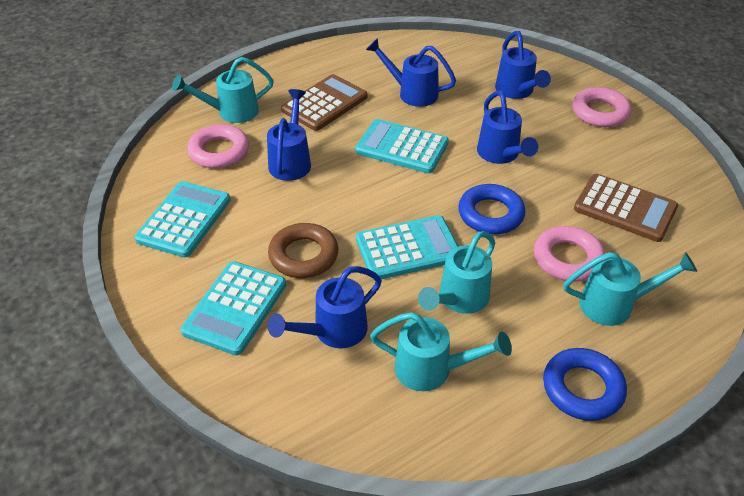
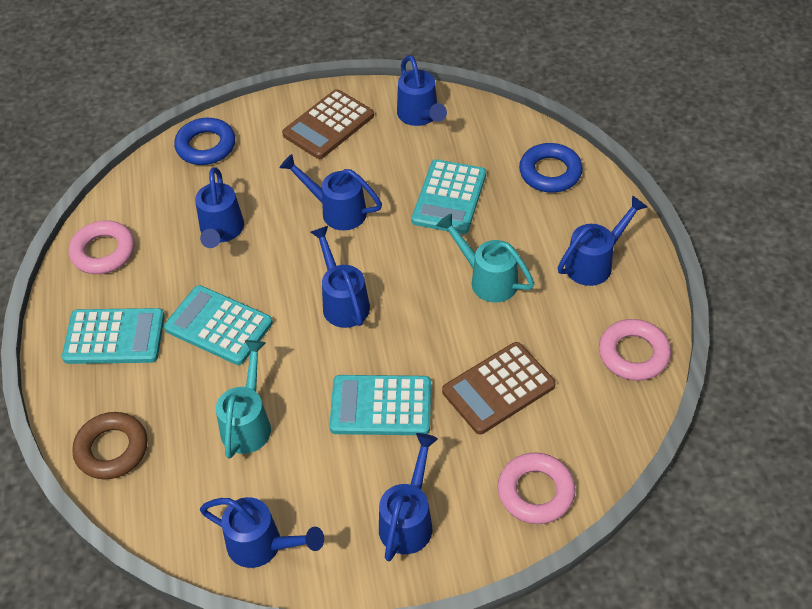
blue watering can: [267,89,311,181] [268,266,382,348] [366,38,456,107] [477,91,538,164] [495,31,551,99] = 5 -> [195,167,244,248] [200,497,324,568] [280,154,382,230] [311,226,370,328] [379,433,438,561] [397,55,447,126] [557,195,647,286] = 7
turquoise watering can: [172,57,274,123] [370,312,512,391] [418,231,495,314] [563,252,697,326] = 4 -> [216,340,271,459] [436,213,534,303] = 2

